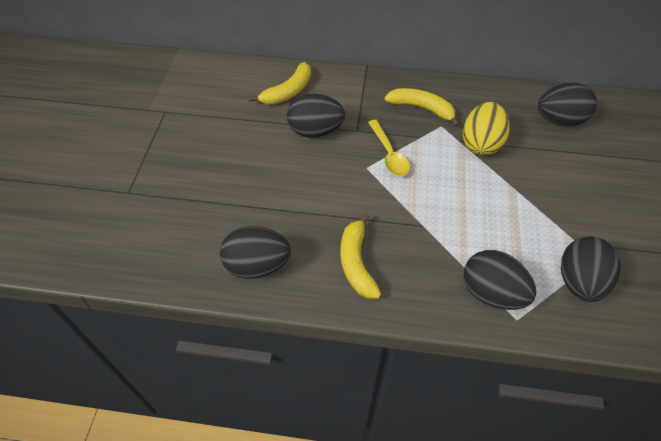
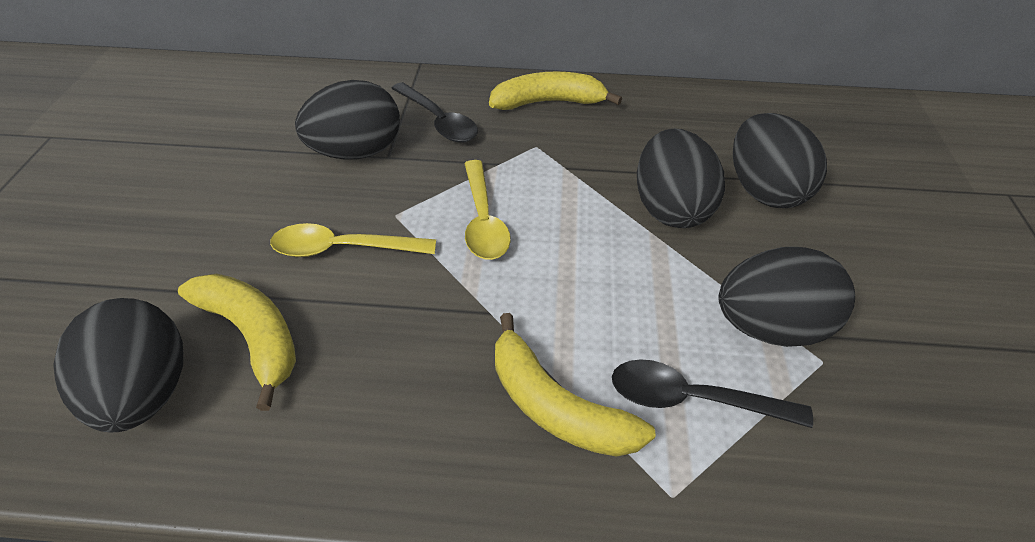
black spoon: none = 0 -> [391,82,478,142] [612,359,813,428] = 2
yellow egg: [463,102,510,155] = 1 -> none = 0
yellow spoon: [368,120,410,176] = 1 -> [270,223,436,257] [464,160,511,260] = 2

